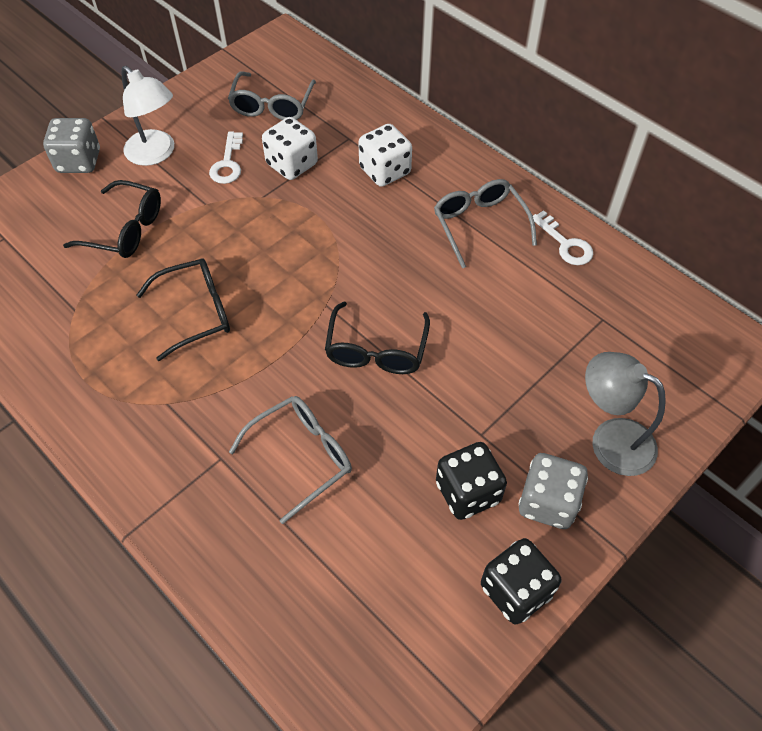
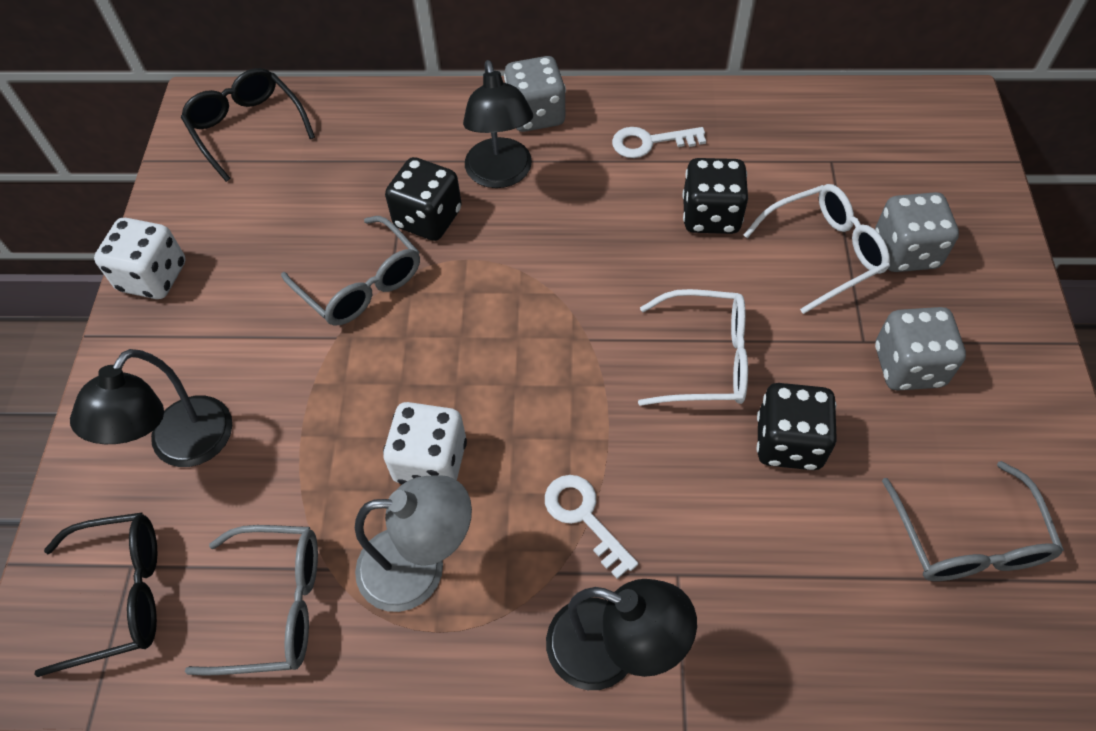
black dice: [436,442,507,520] [481,538,561,624] = 2 -> [385,157,462,241] [683,158,748,234] [756,383,837,470] = 3
black glasses: [63,180,161,258] [137,258,230,361] [325,301,430,374] = 3 -> [34,512,158,677] [181,68,315,182] = 2
black lamp: none = 0 -> [70,349,232,467] [463,60,533,188] [546,579,697,690] = 3
grey dice: [43,118,100,173] [519,453,588,529] = 2 -> [504,56,566,132] [875,192,959,272] [875,307,966,391] = 3
white glasses: none = 0 -> [638,289,748,406] [744,184,890,314] = 2
white lamp: [121,66,174,166] = 1 -> none = 0

